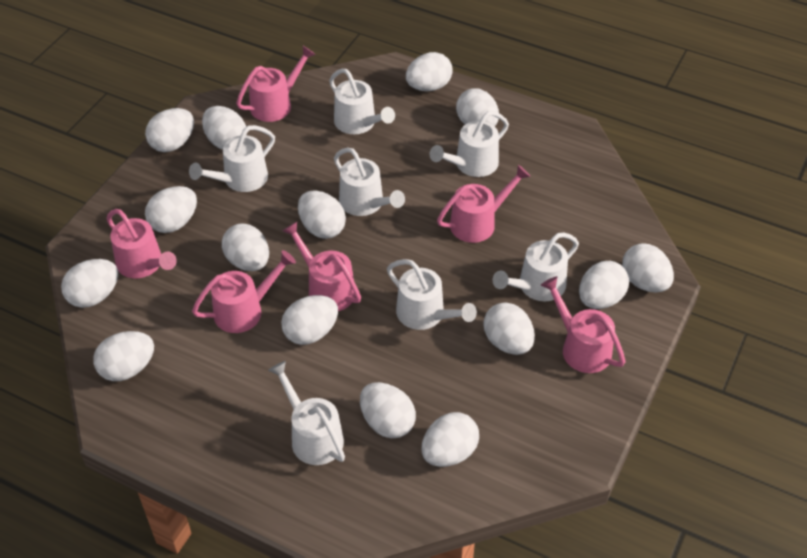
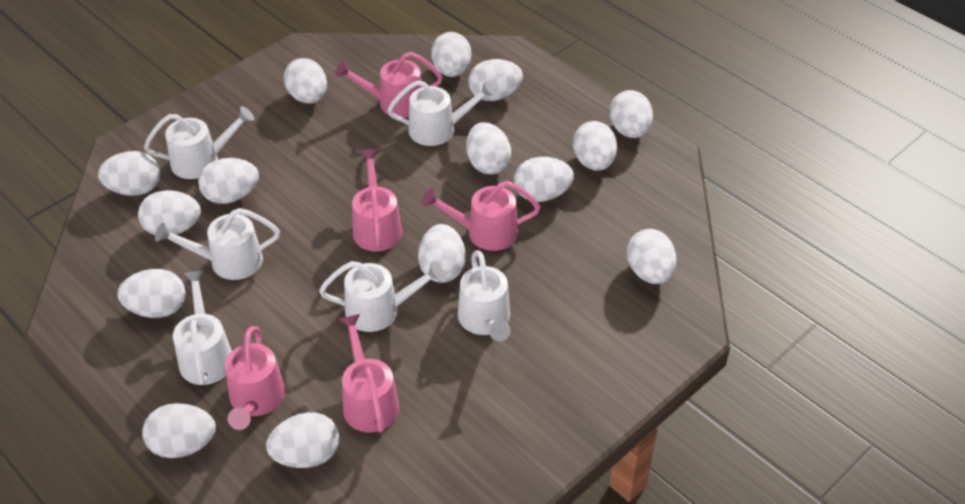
pink watering can: [107,209,177,278] [192,250,296,333] [236,46,316,122] [282,222,361,311] [437,165,531,243] [541,276,626,373] = 6 -> [225,326,285,430] [335,52,443,118] [340,314,399,433] [352,149,402,251] [422,181,540,251] = 5
white watering can: [189,125,275,192] [268,361,345,465] [329,69,395,134] [334,148,405,216] [387,259,477,330] [430,111,509,177] [493,233,579,301] = 7 -> [144,106,254,179] [155,208,280,280] [173,270,232,385] [319,261,445,332] [387,81,496,146] [458,250,511,342] = 6

